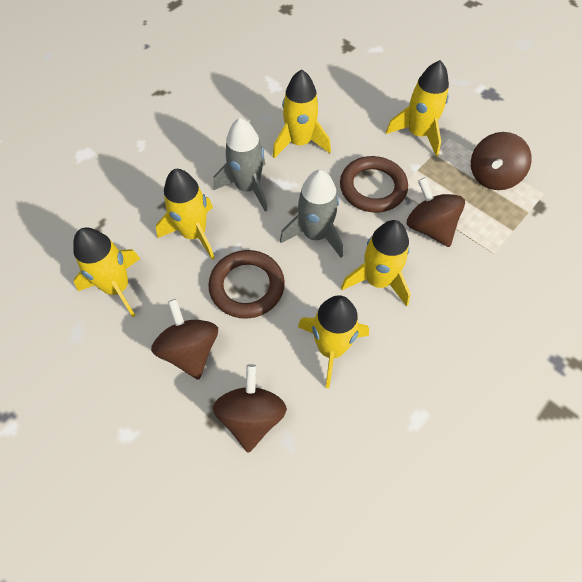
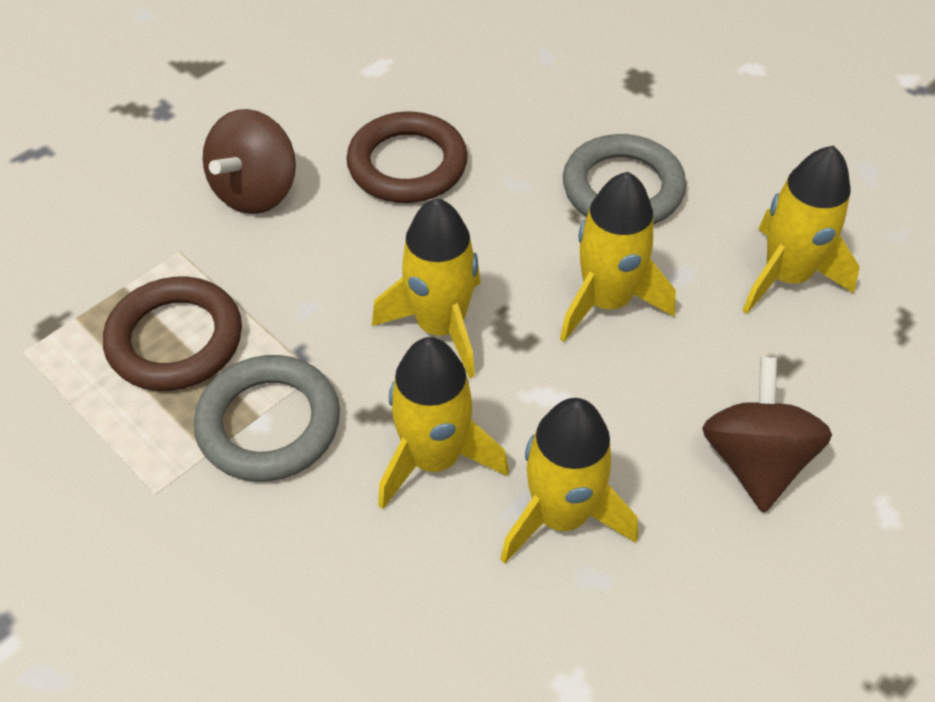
brown spinning top: [151,299,218,380] [213,364,287,453] [407,177,465,247] [471,132,532,190] = 4 -> [203,109,296,214] [702,357,832,513] = 2
grey ring: none = 0 -> [194,355,340,482] [563,134,686,224] = 2
grey rocket: [213,118,267,211] [280,170,343,258] = 2 -> none = 0
yellow rocket: [73,228,140,317] [156,169,215,260] [273,69,331,158] [298,295,369,388] [341,220,411,306] [386,60,449,156] = 6 -> [372,198,480,378] [378,337,509,509] [500,398,638,564] [560,172,676,342] [742,145,860,314] = 5

